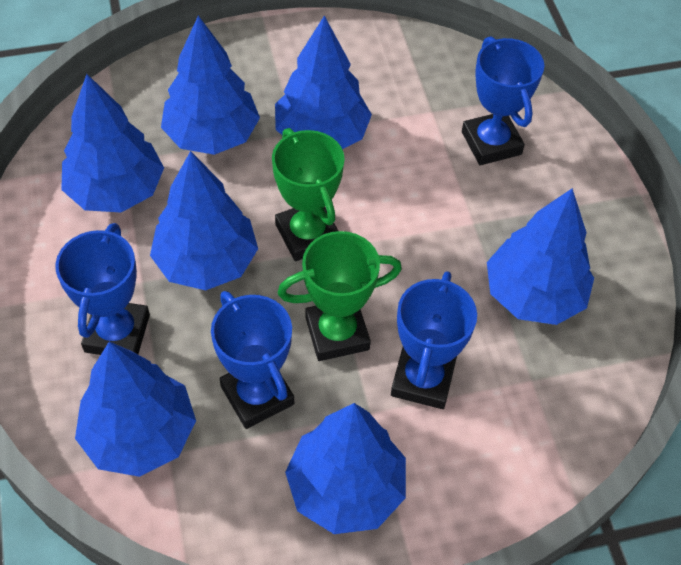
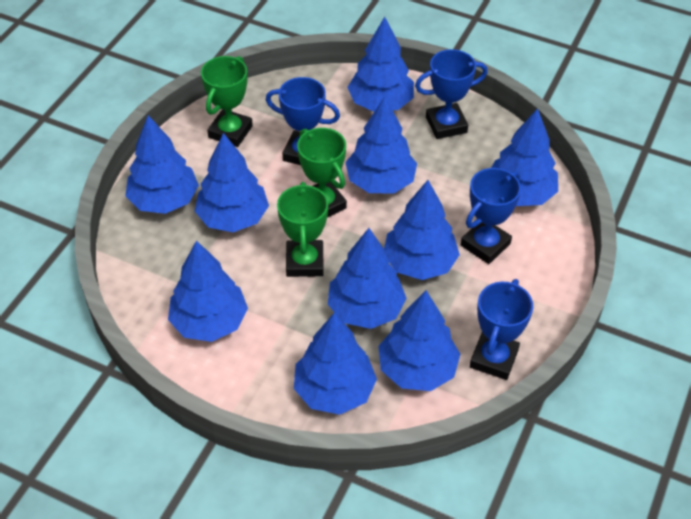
blue tree: [61,74,164,212] [75,341,196,477] [150,151,258,290] [161,16,260,155] [275,15,372,149] [285,403,406,534] [487,188,594,325] = 7 -> [125,115,199,214] [168,241,248,342] [195,133,269,232] [294,313,377,415] [328,228,407,329] [345,96,417,194] [347,17,414,112] [378,291,460,391] [384,180,460,280] [491,108,558,206] = 10
green trophy: [272,128,345,261] [278,231,402,361] = 2 -> [201,56,253,147] [277,182,328,277] [297,128,347,218] = 3

